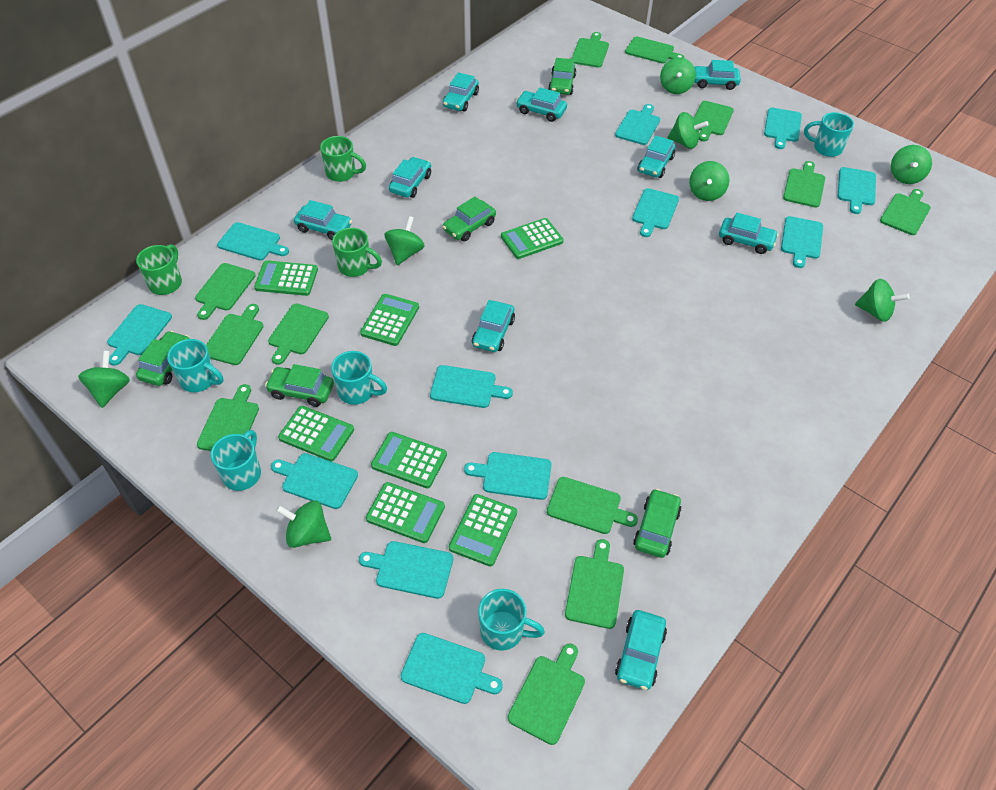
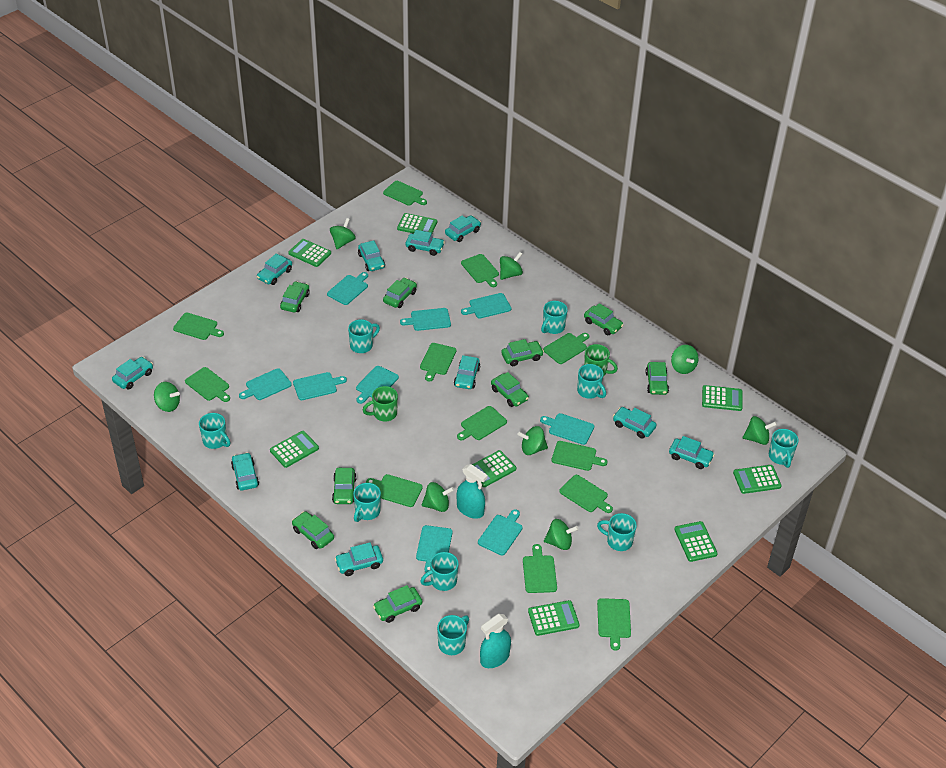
green calculator: [254,260,318,296] [278,406,354,461] [360,294,419,346] [366,482,445,543] [371,432,447,488] [449,494,517,566] [501,218,563,259] = 7 -> [270,431,319,468] [288,239,331,267] [397,213,437,234] [472,450,516,487] [528,600,579,636] [674,521,718,562] [702,385,743,411] [733,465,782,494] = 8
green car: [136,331,190,386] [265,364,334,407] [442,196,496,242] [548,58,576,95] [633,489,682,558] = 5 -> [280,281,310,312] [292,511,334,549] [332,468,357,504] [373,585,422,623] [383,278,417,308] [491,372,529,407] [501,339,544,366] [584,303,623,335] [645,362,669,395] = 9
green mug: [136,244,182,295] [320,136,366,182] [332,228,382,277] = 3 -> [363,386,398,421] [584,344,618,376] = 2
turquoise car: [294,200,352,240] [389,157,431,198] [443,72,479,112] [472,300,515,352] [516,87,567,122] [615,610,667,690] [638,135,675,178] [694,60,741,90] [719,213,779,254] = 9 -> [112,357,153,390] [231,452,259,491] [257,254,292,285] [335,542,383,576] [358,240,385,271] [406,230,445,256] [445,215,481,242] [454,355,480,389] [613,407,656,438] [669,436,715,469] = 10
turquoise cutting board: [107,304,172,366] [217,222,289,261] [271,453,358,509] [359,541,453,599] [401,633,503,704] [430,365,513,408] [464,452,552,500] [615,104,660,145] [632,188,679,237] [764,108,802,149] [781,216,823,268] [837,167,876,214] = 12 -> [239,368,292,400] [293,372,347,400] [327,272,368,305] [356,366,399,404] [400,308,451,331] [416,525,453,573] [461,293,511,318] [478,509,523,556] [540,413,594,445] = 9
turquoise mug: [167,339,223,392] [211,430,261,491] [331,351,387,405] [478,589,545,651] [804,112,854,157] = 5 -> [199,413,231,449] [348,319,380,353] [353,483,381,522] [420,552,459,591] [437,615,469,655] [541,301,568,334] [577,364,606,399] [597,513,637,551] [769,429,799,468] = 9
turquoise spray bottle: none = 0 -> [457,464,488,519] [480,614,511,668] = 2

